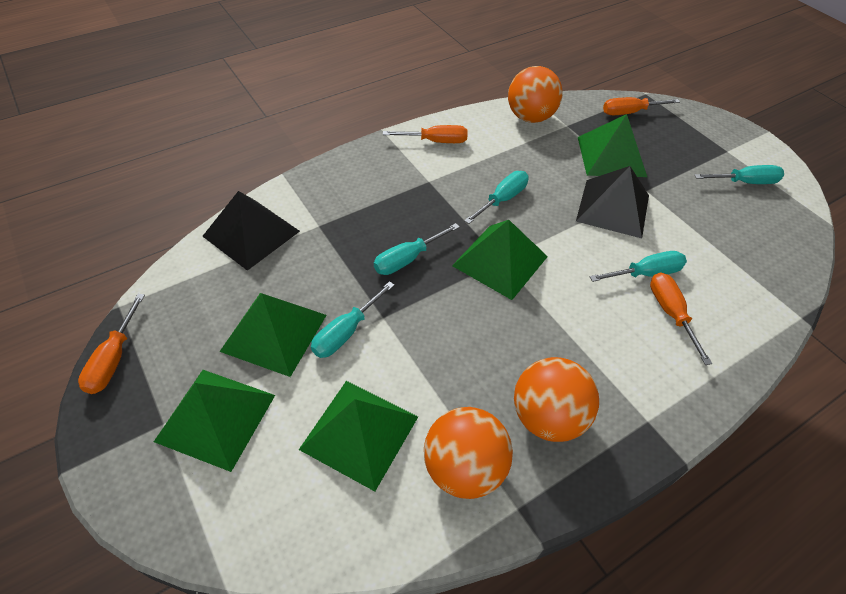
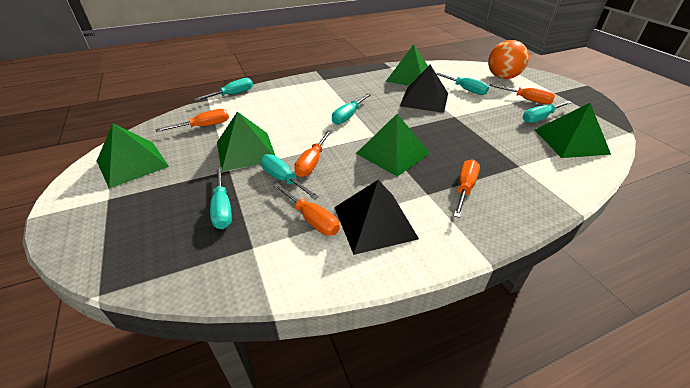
orange ball: [424,407,513,499] [508,66,563,123] [514,357,599,442] = 3 -> [488,40,529,79] = 1
orange screwdriver: [78,294,145,394] [383,125,468,143] [603,97,680,115] [650,272,712,365] = 4 -> [155,109,229,132] [273,183,340,236] [294,130,332,177] [454,159,480,218] [489,84,555,104] = 5
turquoise screwdriver: [311,281,394,358] [374,223,460,275] [464,171,529,224] [590,251,687,282] [695,165,784,184] = 5 -> [194,78,253,101] [210,167,232,229] [261,154,319,200] [332,93,371,125] [436,72,489,95] [523,101,572,123] = 6

